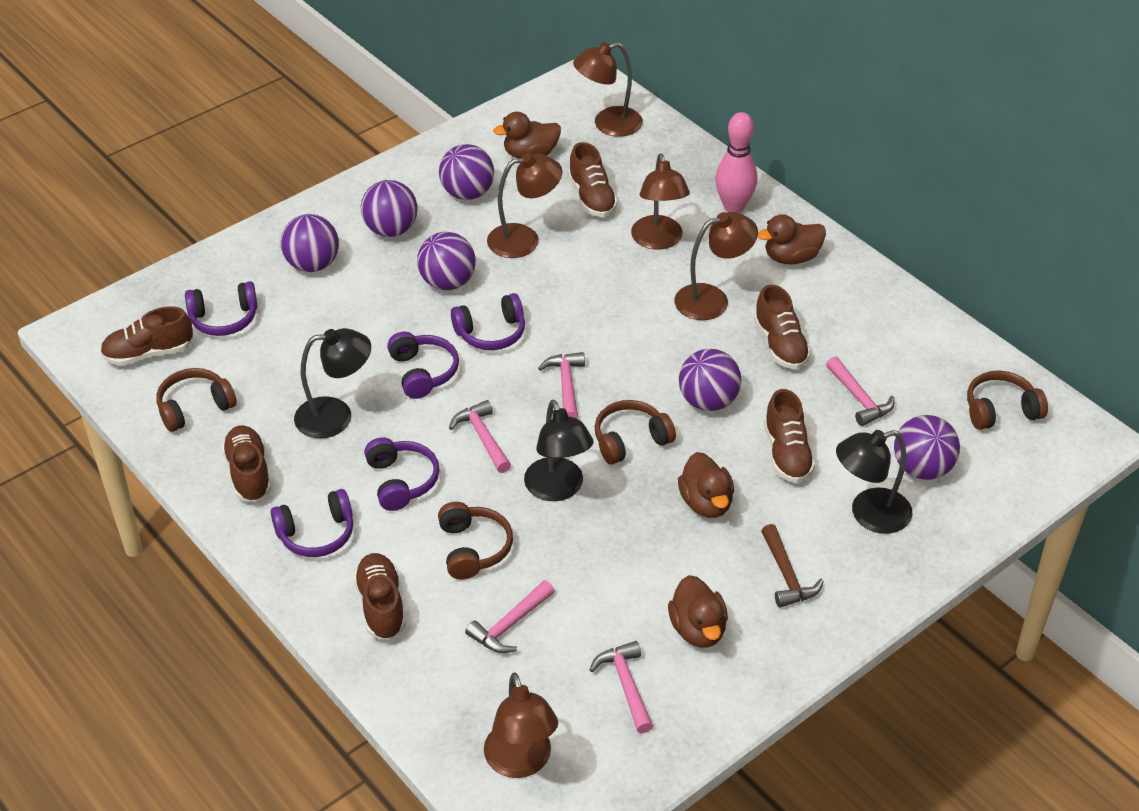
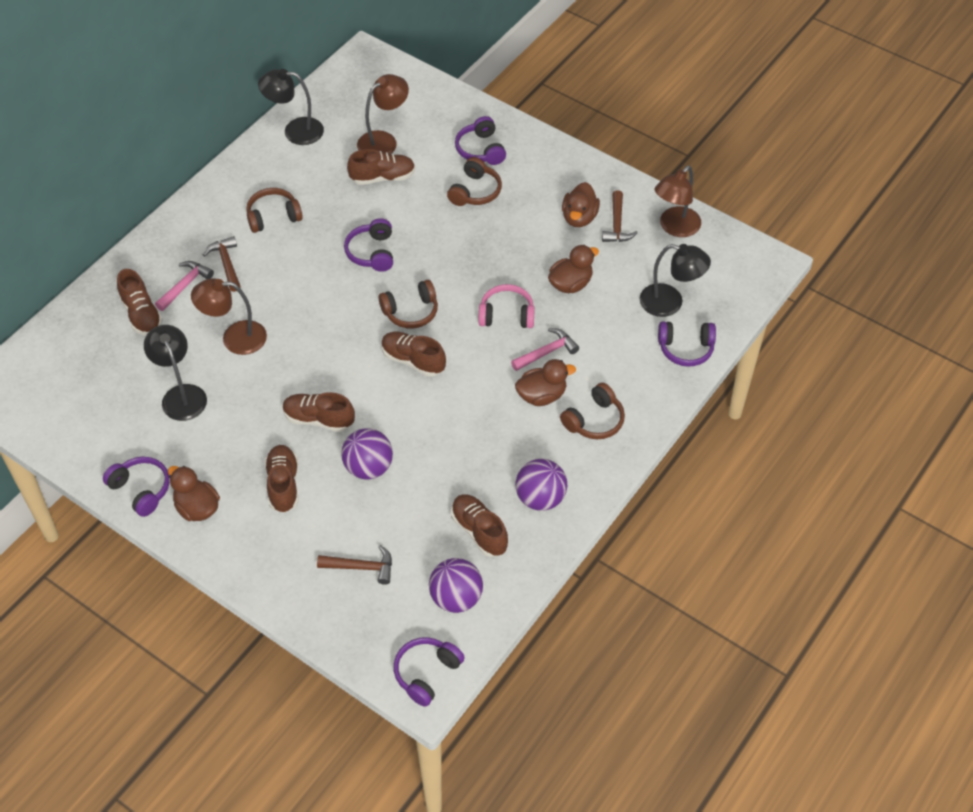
brown hammer: [761,524,824,608] = 1 -> [203,236,241,292] [317,545,392,585] [602,190,638,242] = 3
brown lamp: [484,672,558,778] [487,153,562,258] [573,42,643,137] [631,153,690,249] [675,212,758,320] = 5 -> [191,278,267,355] [357,74,409,154] [655,165,701,237] = 3
pink bowling pin: [715,112,758,213] = 1 -> none = 0
pink hammer: [449,400,511,473] [465,580,554,653] [538,352,585,418] [589,641,653,733] [826,356,894,426] = 5 -> [155,261,214,311] [511,328,579,371] = 2
pink headphones: none = 0 -> [478,284,535,328] = 1
purple ball: [281,214,339,272] [361,180,418,237] [417,232,476,290] [439,144,494,200] [679,349,741,411] [894,415,960,480] = 6 -> [341,428,393,479] [429,558,483,613] [515,459,567,511] = 3

